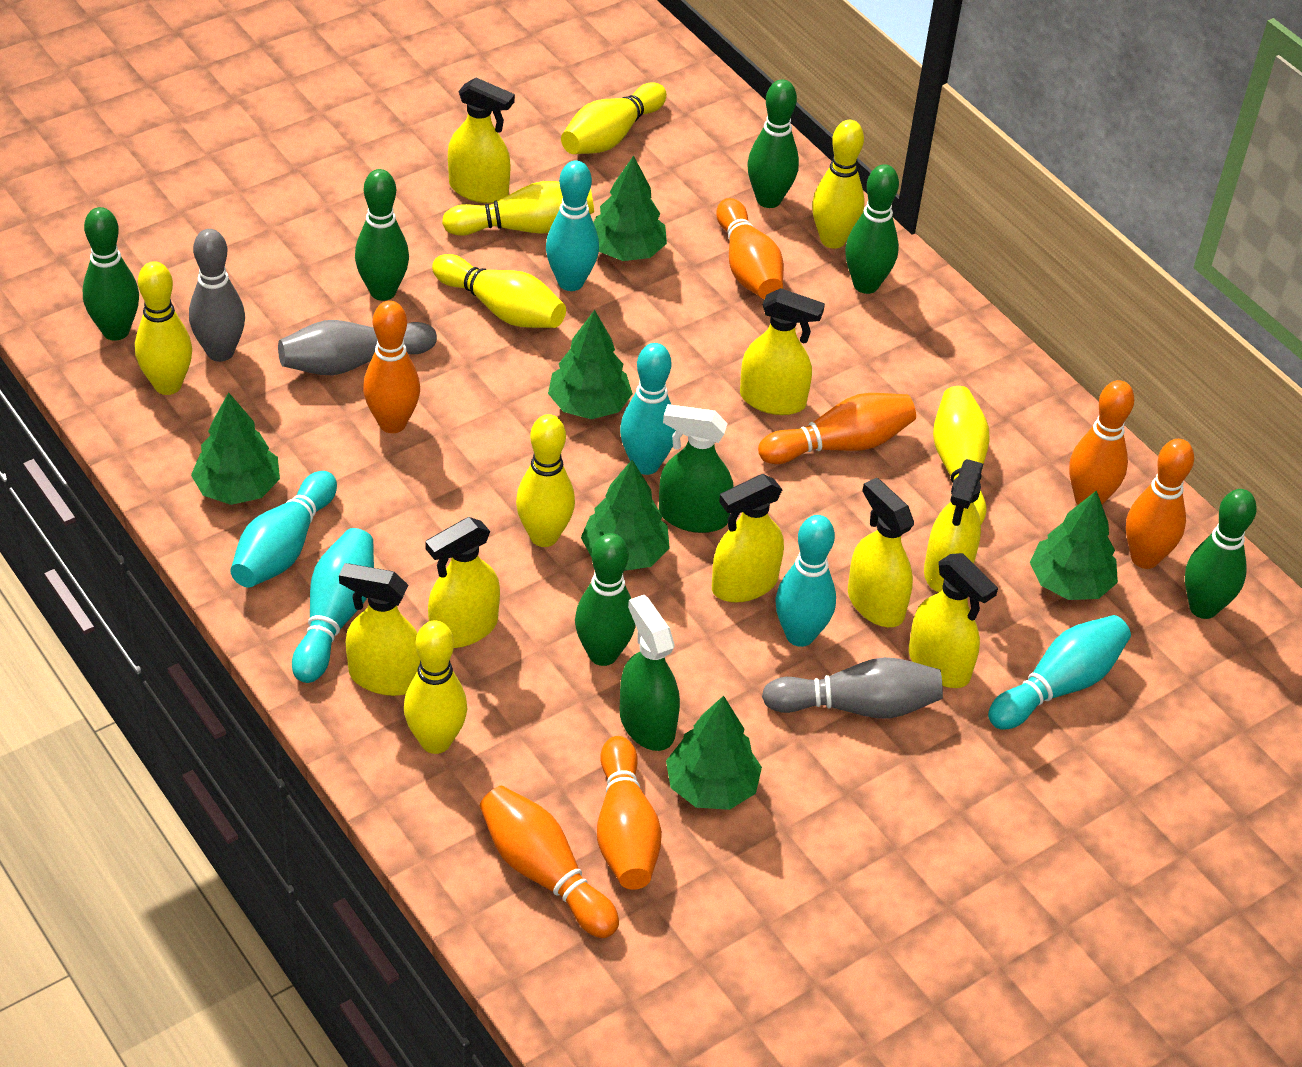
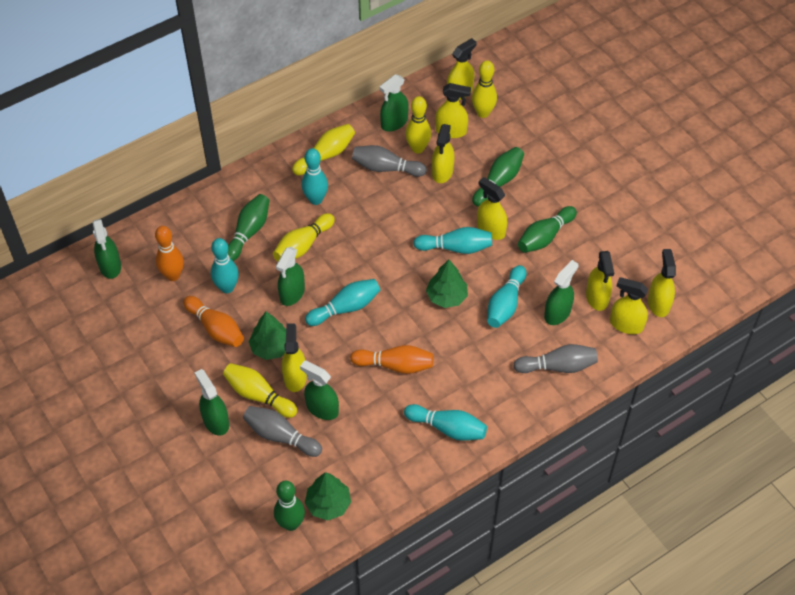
green bowling pin: [83,207,139,341] [355,169,409,301] [575,533,636,666] [747,79,799,208] [845,164,899,294] [1185,489,1257,619] = 6 -> [228,194,270,261] [274,481,305,531] [472,147,524,207] [518,206,577,253] = 4
green spray bottle: [620,595,680,751] [659,404,733,533] = 2 -> [93,219,121,279] [194,369,229,436] [276,247,305,306] [300,360,339,420] [380,74,409,131] [544,260,578,325] = 6
green tree: [191,392,280,505] [548,310,633,419] [581,460,670,571] [593,155,667,261] [666,696,762,810] [1030,490,1118,600] = 6 -> [248,312,286,360] [305,472,351,520] [426,260,468,308] = 3
orange bowling pin: [363,301,420,433] [480,786,619,938] [597,736,662,890] [716,198,784,299] [758,393,916,464] [1069,380,1134,505] [1126,439,1194,569] = 7 -> [155,226,184,281] [183,296,244,347] [350,345,434,374] = 3
yellow bowling pin: [135,261,192,395] [404,621,467,754] [432,254,566,328] [442,181,594,236] [516,414,575,547] [561,82,667,154] [812,120,865,249] [933,386,989,524] = 8 -> [223,363,297,418] [273,213,335,262] [292,124,355,175] [405,96,431,153] [472,60,497,118] = 5

